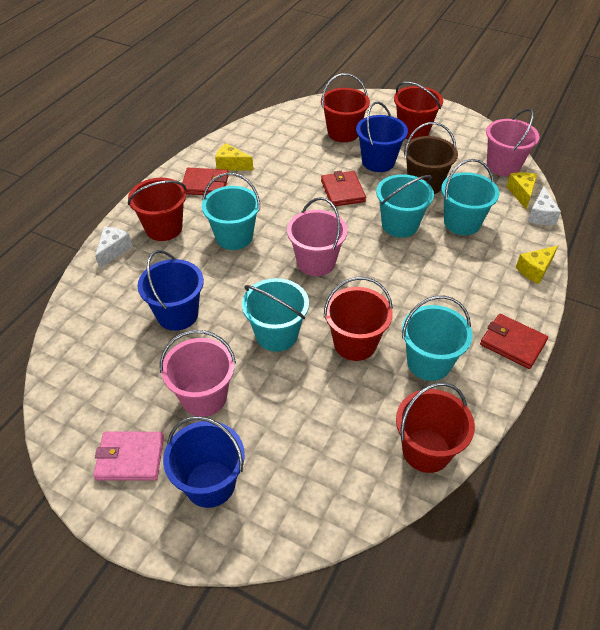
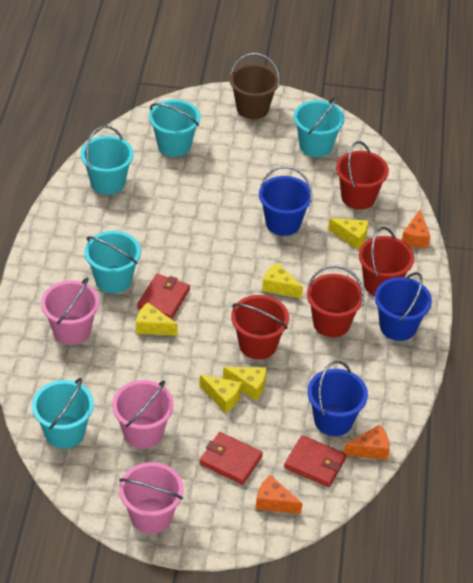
orange cheese: none = 0 -> [256,475,302,514] [344,425,390,460] [402,209,430,248] = 3
pink wallet: [93,432,164,481] = 1 -> none = 0
red bucket: [128,178,186,241] [321,73,370,142] [324,277,393,361] [394,82,443,140] [396,382,475,473] = 5 -> [231,295,289,360] [307,265,364,338] [336,141,389,210] [359,227,414,296] = 4
white cheese: [95,227,133,269] [528,187,561,225] = 2 -> none = 0
yellow cheese: [215,143,253,171] [506,172,537,209] [516,246,558,284] = 3 -> [136,302,178,336] [199,375,242,413] [223,367,266,400] [262,263,303,299] [328,218,369,250] = 5

